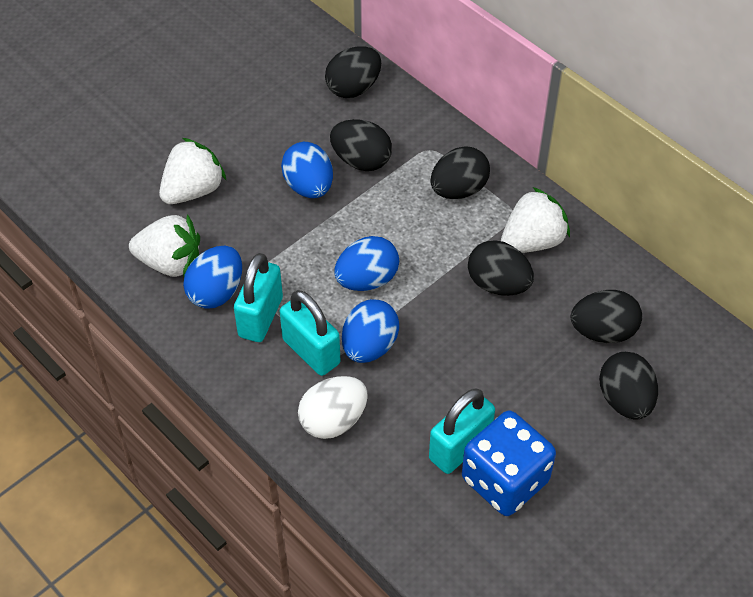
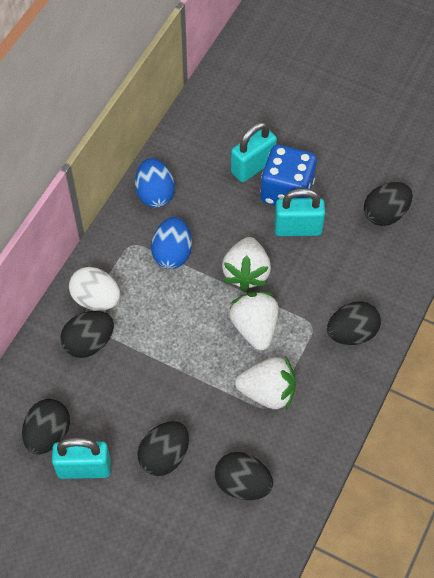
blue egg: [183,246,242,309] [281,142,333,198] [334,236,399,291] [342,299,399,363] = 4 -> [135,158,175,208] [151,217,192,269] = 2

